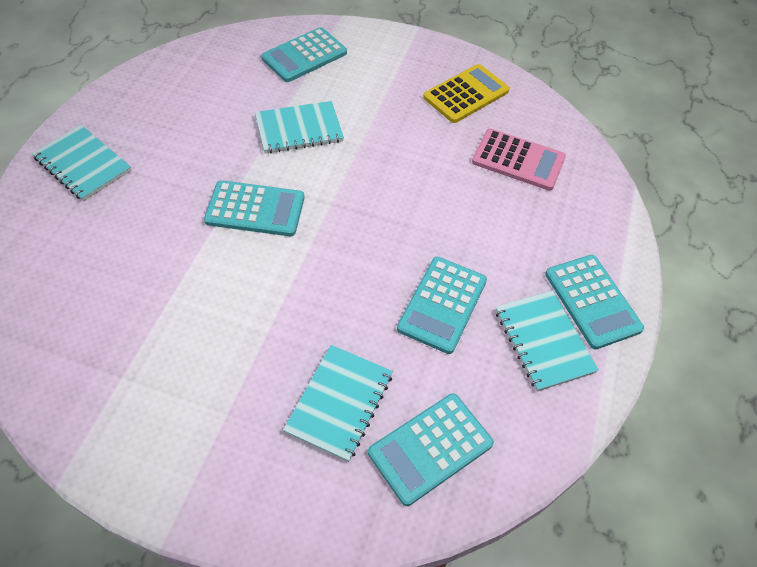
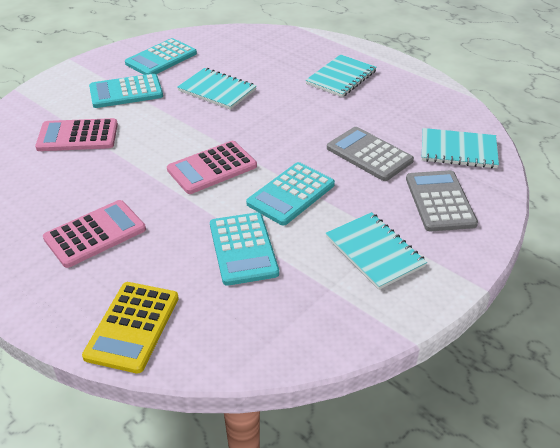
grey calculator: none = 0 -> [327,127,414,181] [406,170,478,231] = 2
pink calculator: [472,128,566,191] = 1 -> [35,118,118,151] [43,200,146,268] [167,141,257,194] = 3
turquoise calculator: [204,180,304,236] [261,27,347,82] [368,393,494,506] [397,257,487,354] [545,255,644,349] = 5 -> [89,73,163,108] [125,38,197,75] [210,212,279,286] [246,162,335,226] = 4

